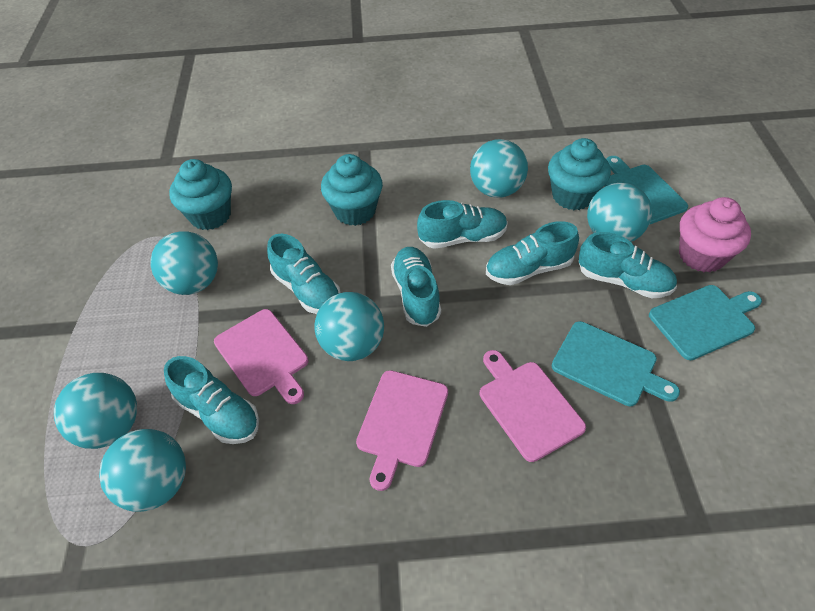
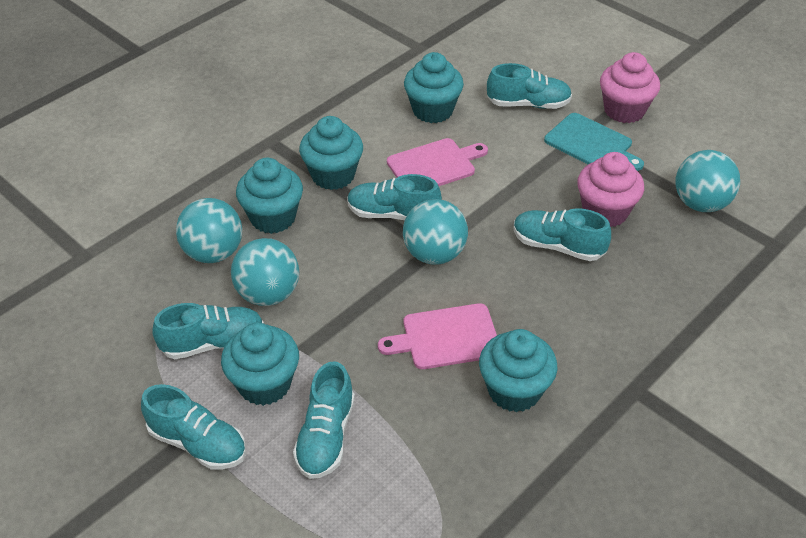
pink cupcake: [679,197,751,273] = 1 -> [577,152,644,227] [600,52,660,123] = 2
pink cutting board: [214,309,308,404] [356,370,448,491] [480,350,586,462] = 3 -> [378,303,497,369] [387,138,488,186] = 2
turquoise ball: [54,373,137,449] [99,429,186,512] [151,231,218,295] [314,292,384,361] [470,139,528,198] [587,183,652,242] = 6 -> [176,198,242,263] [231,238,299,306] [403,199,468,264] [675,150,740,212] = 4
turquoise cupcake: [169,159,232,230] [321,154,383,226] [548,138,611,210] = 3 -> [221,323,299,406] [236,158,303,234] [299,116,363,190] [404,52,464,123] [479,329,557,412] = 5
turquoise cutting board: [552,321,680,406] [605,156,688,225] [649,285,762,360] = 3 -> [544,113,644,171] = 1

